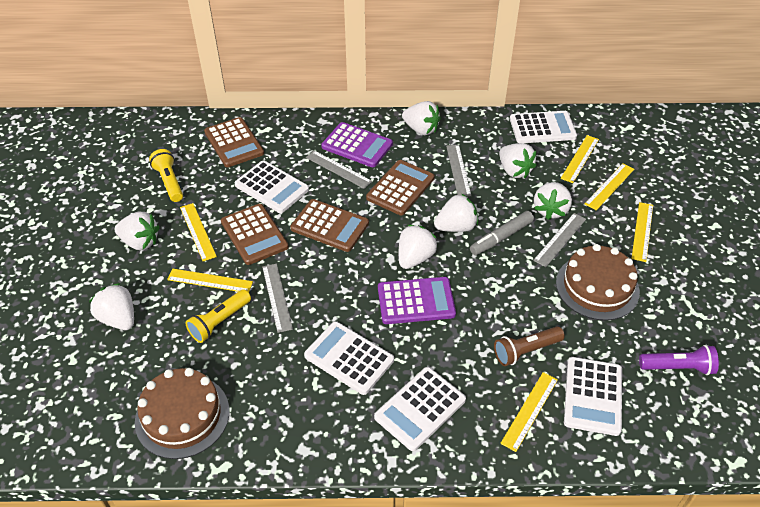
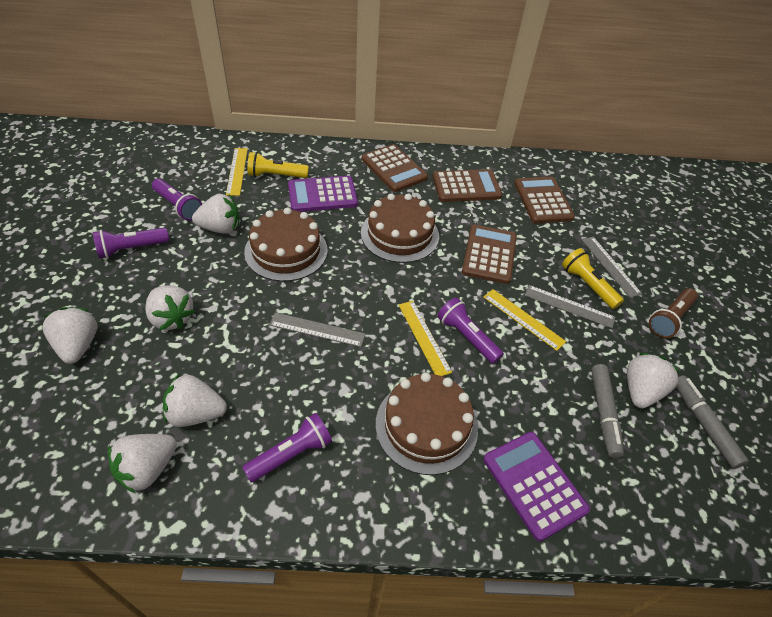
brown cake: [135,368,229,459] [556,244,640,320] = 2 -> [244,207,328,282] [361,193,439,263] [375,372,478,475] = 3
grey marker: [470,211,534,255] = 1 -> [591,364,624,458] [676,375,749,469] = 2
grey ruler: [262,264,293,333] [306,151,372,189] [446,145,471,197] [533,213,586,267] = 4 -> [269,312,365,347] [525,285,615,328] [582,237,642,298] = 3
purple flashlight: [639,345,719,375] = 1 -> [93,228,169,259] [152,179,202,221] [242,413,332,482] [437,298,504,364] = 4
white calculator: [235,160,309,213] [304,321,394,395] [374,367,466,451] [510,111,577,143] [564,357,622,436] = 5 -> none = 0
white strawberry: [89,283,134,330] [114,212,159,250] [399,225,438,269] [402,101,441,135] [434,194,478,232] [499,143,537,178] [534,182,572,220] = 7 -> [42,307,98,364] [108,434,177,494] [145,285,195,330] [163,374,227,427] [192,194,239,234] [627,353,680,408] = 6
yellow ruler: [167,269,253,293] [180,203,217,261] [500,372,558,452] [560,135,599,183] [585,163,634,210] [631,202,653,262] = 6 -> [226,148,248,196] [399,301,452,376] [483,289,566,351] = 3

